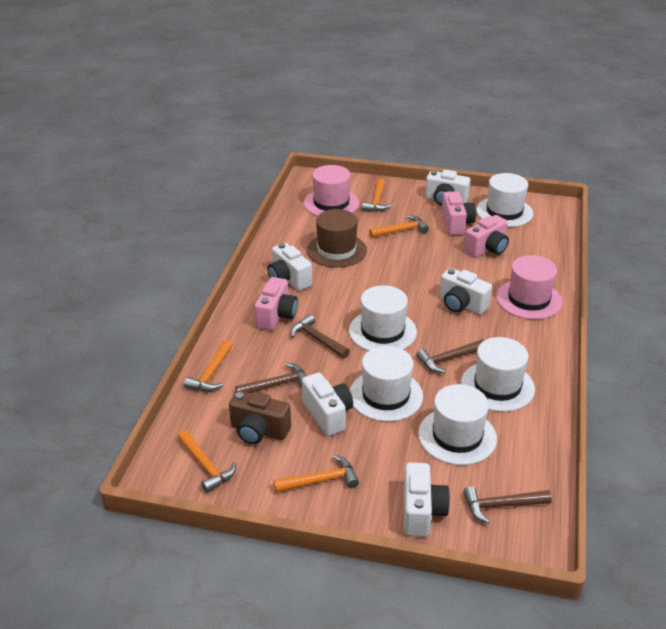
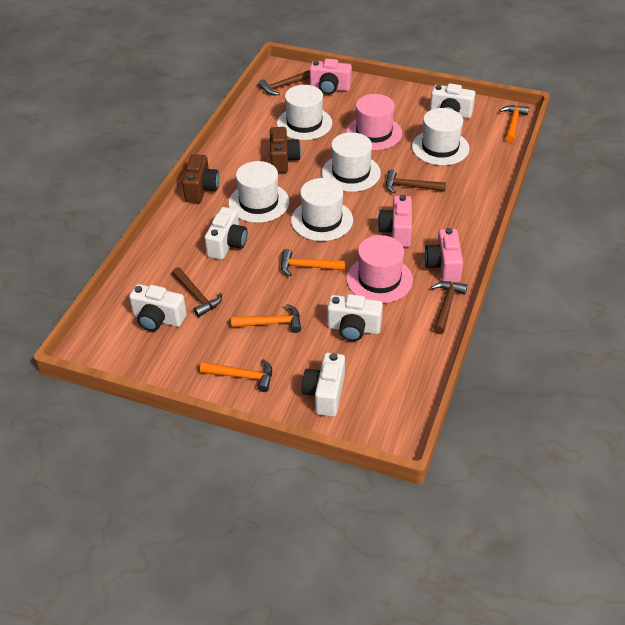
brown camera: [229,391,291,444] = 1 -> [182,154,219,203] [270,127,301,173] = 2
brown hat: [307,209,367,267] = 1 -> none = 0
orange hammer: [177,430,236,493] [184,340,232,391] [273,455,359,493] [362,178,392,212] [369,215,429,238] = 5 -> [200,359,272,392] [231,304,301,333] [281,249,346,276] [499,105,529,143] = 4

